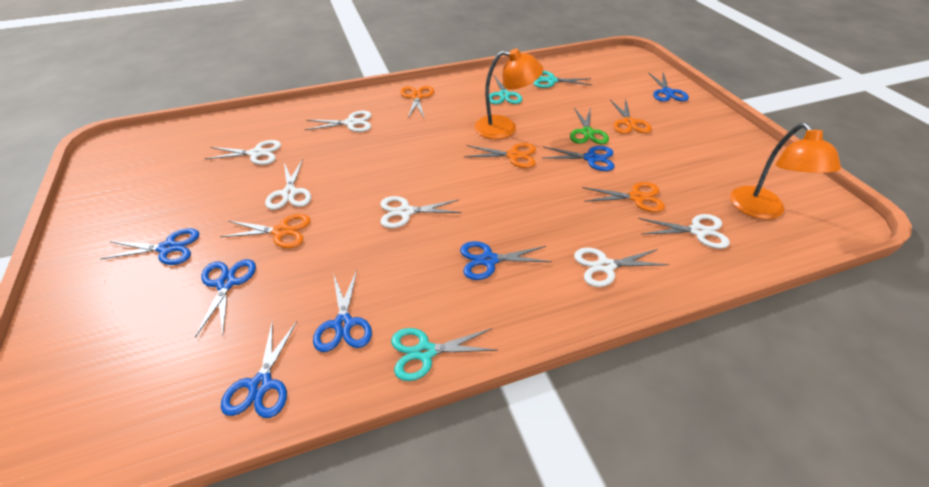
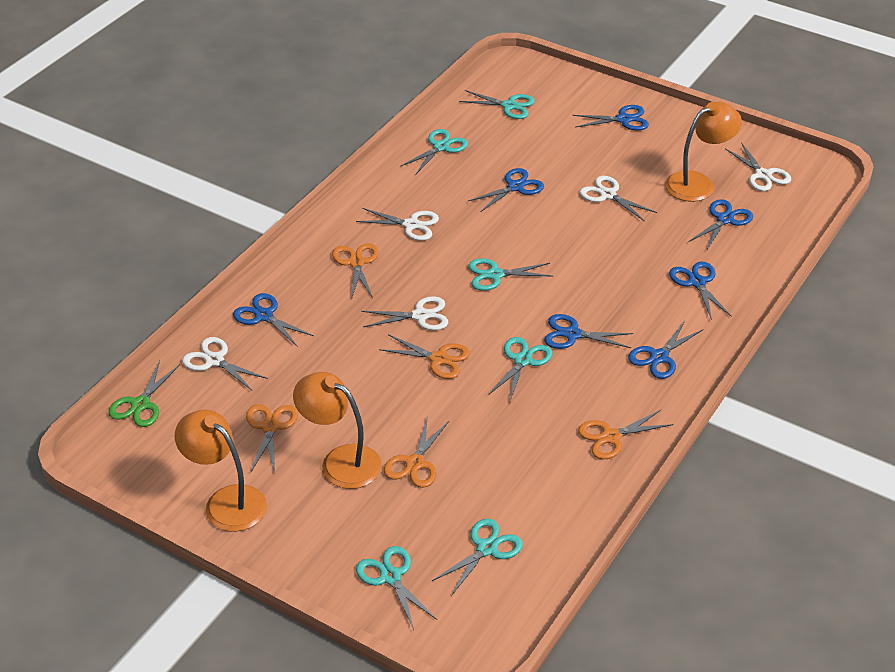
orange lamp: [474,48,544,139] [730,123,841,219] = 2 -> [175,409,267,532] [293,372,382,489] [665,102,742,202] = 3
turquoise scissors: [391,328,497,381] [489,75,522,104] [534,71,591,88] = 3 -> [356,546,437,630] [400,129,468,174] [432,518,523,596] [459,90,535,119] [468,258,552,291] [488,337,553,401] = 6
white scissors: [205,140,281,165] [265,159,311,210] [305,111,371,132] [380,196,462,228] [574,248,669,287] [638,214,730,249] = 6 -> [182,337,268,391] [356,208,439,241] [361,296,448,330] [580,176,657,222] [725,142,791,191] = 5

